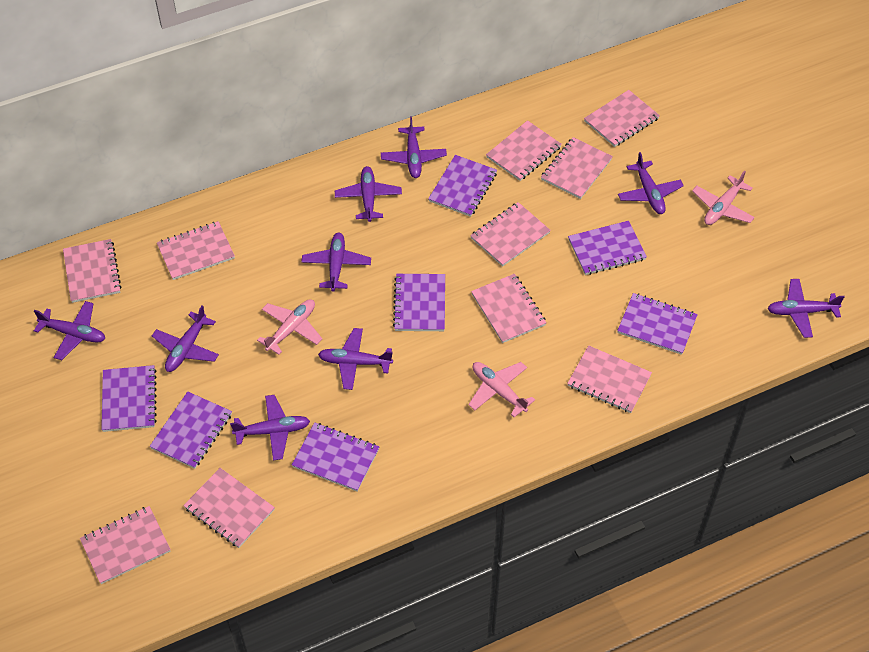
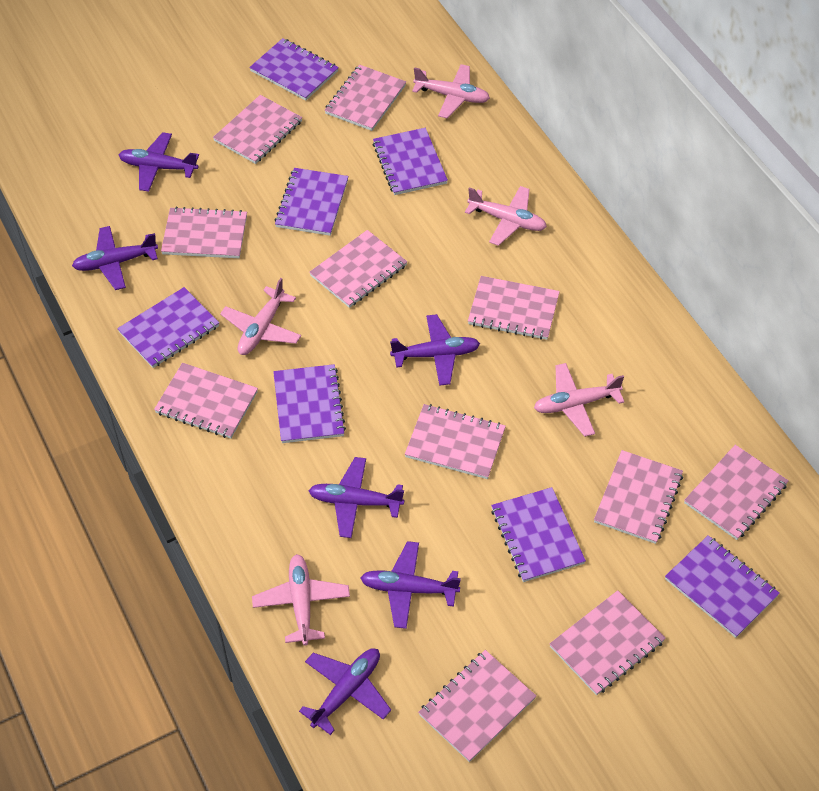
pink notebook: [63,239,122,303] [80,506,171,584] [157,221,235,280] [183,468,275,548] [470,202,551,267] [471,274,547,343] [486,120,562,181] [541,137,613,199] [567,345,652,413] [584,90,660,147] = 10 -> [154,363,258,439] [161,206,247,258] [213,95,302,164] [309,230,407,308] [325,65,406,131] [405,404,506,479] [418,650,536,762] [468,276,560,340] [550,590,666,695] [594,450,683,544] [684,445,789,540] = 11
pink plane: [257,299,322,355] [468,362,535,417] [692,170,755,225] = 3 -> [220,278,301,355] [252,554,350,645] [412,64,490,118] [465,186,547,246] [534,363,624,437] = 5
purple plane: [34,301,105,360] [152,306,219,372] [230,395,310,461] [301,232,371,291] [318,328,393,390] [335,166,402,222] [381,116,447,178] [618,152,684,214] [767,279,844,338] = 9 -> [72,226,158,290] [119,132,199,192] [299,648,391,735] [308,457,404,538] [360,541,461,629] [390,314,480,386] = 6

